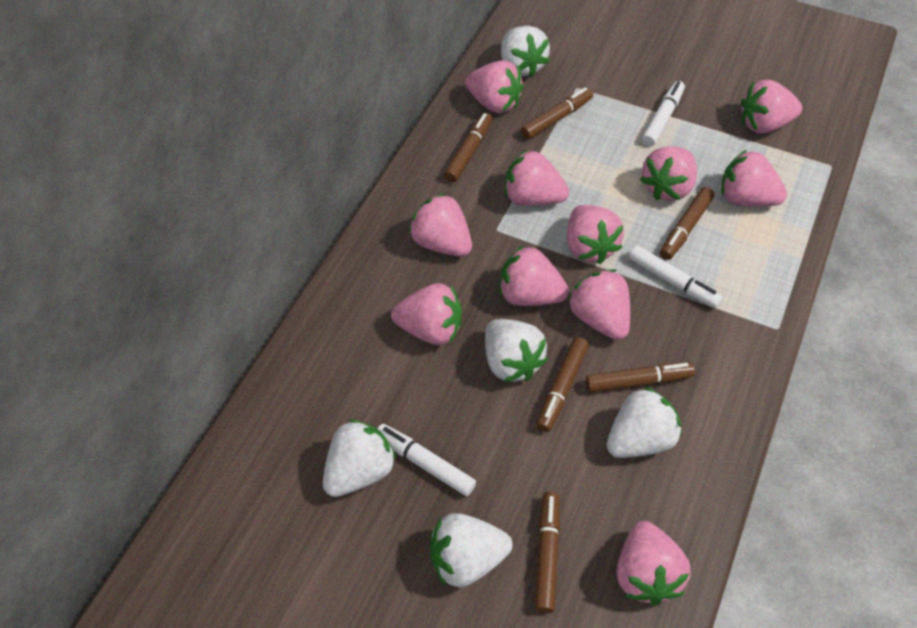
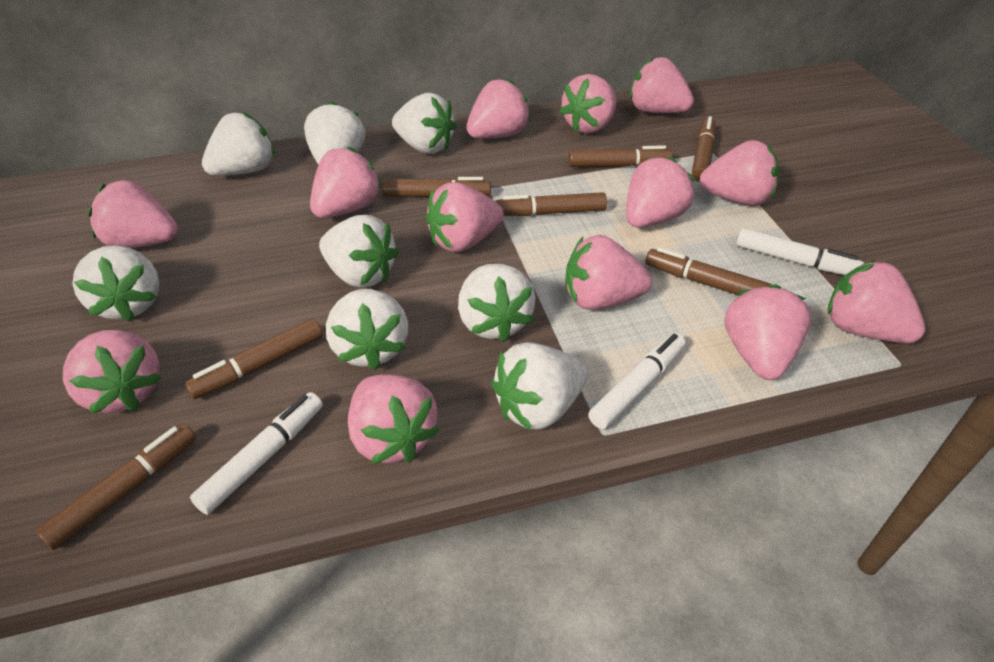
brown marker: [444,113,493,182] [521,87,593,139] [534,491,560,613] [536,337,589,432] [586,362,695,393] [660,187,714,260] = 6 -> [35,423,196,550] [185,319,323,399] [381,177,491,197] [495,192,607,216] [568,145,673,167] [646,247,772,295] [692,116,716,182] = 7
pink strawberry: [391,283,462,345] [409,193,472,257] [465,60,524,114] [499,246,569,306] [505,149,569,206] [567,205,624,264] [568,269,630,340] [616,521,691,605] [640,147,697,201] [721,150,787,207] [741,80,802,133] = 11 -> [63,330,162,414] [88,180,178,248] [310,147,382,218] [348,375,440,464] [426,182,504,253] [467,79,531,139] [559,74,617,134] [565,235,652,310] [626,157,695,228] [630,57,694,113] [699,140,780,206] [725,284,811,380] [828,260,925,343] = 13
white strawberry: [323,419,397,497] [430,513,513,587] [485,319,548,382] [501,26,550,78] [607,386,681,458] = 5 -> [72,245,160,321] [202,112,275,176] [304,101,365,165] [319,215,399,288] [326,289,408,370] [392,93,457,154] [458,264,535,342] [491,342,588,430] = 8

